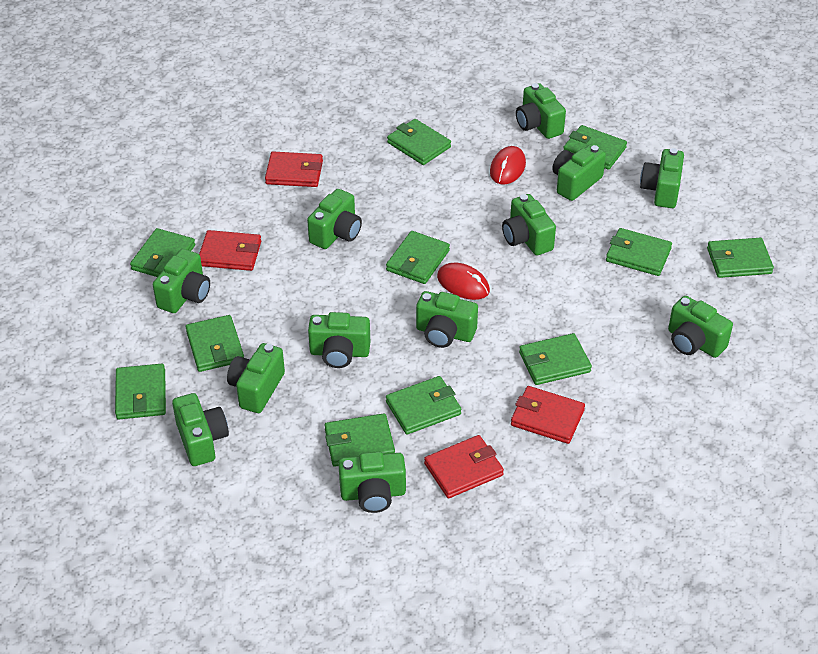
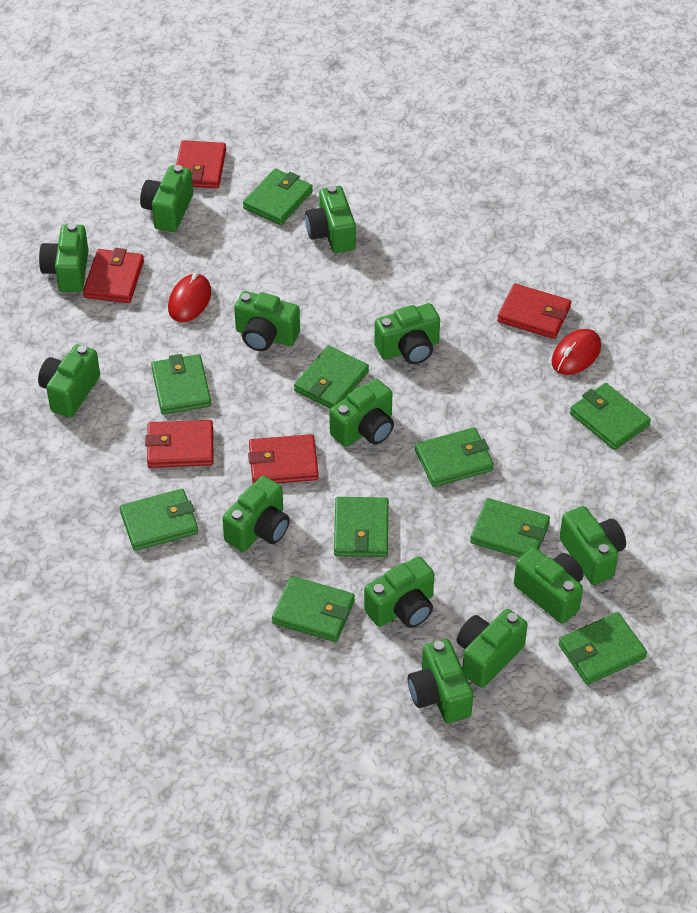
green camera: [153,249,210,313] [172,393,229,466] [227,343,285,413] [307,189,362,249] [308,312,370,368] [338,452,406,513] [416,291,478,348] [502,194,556,256] [516,83,566,139] [552,144,606,201] [640,148,684,208] [668,296,733,358] = 12 -> [38,344,100,418] [39,223,89,292] [140,165,193,232] [222,476,290,552] [234,291,300,351] [305,186,356,253] [329,379,394,447] [364,556,434,628] [374,303,440,364] [408,639,473,723] [457,609,527,688] [514,548,583,623] [559,506,626,585] = 13
green wallet: [115,364,166,419] [130,228,195,277] [186,315,244,372] [325,413,395,467] [386,231,450,284] [386,376,461,434] [387,119,451,165] [519,333,592,385] [563,125,627,170] [606,228,672,276] [707,238,774,278] = 11 -> [120,489,198,551] [151,354,211,414] [243,168,313,225] [272,576,355,642] [294,346,369,409] [334,497,389,557] [415,427,494,487] [470,498,550,558] [558,612,647,685] [570,383,651,450] = 10
red wallet: [199,230,261,271] [265,152,323,187] [424,435,504,499] [511,386,585,444] = 4 -> [83,248,144,303] [145,420,214,468] [176,140,226,188] [248,434,319,484] [497,283,571,339] = 5

